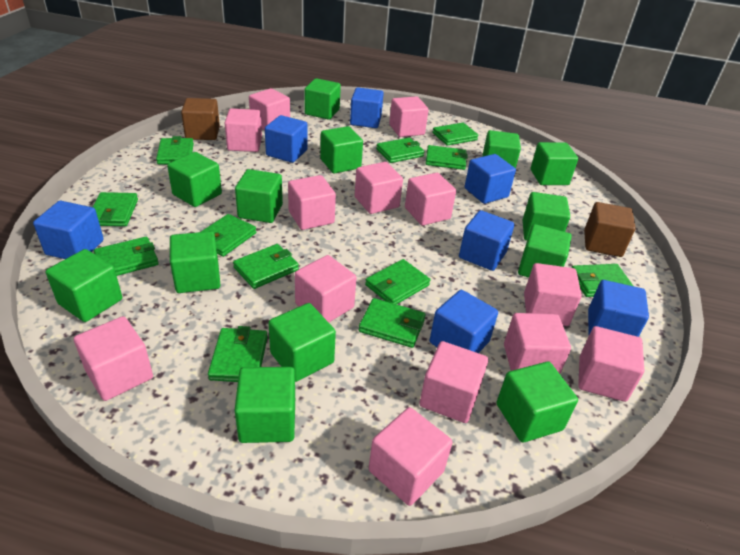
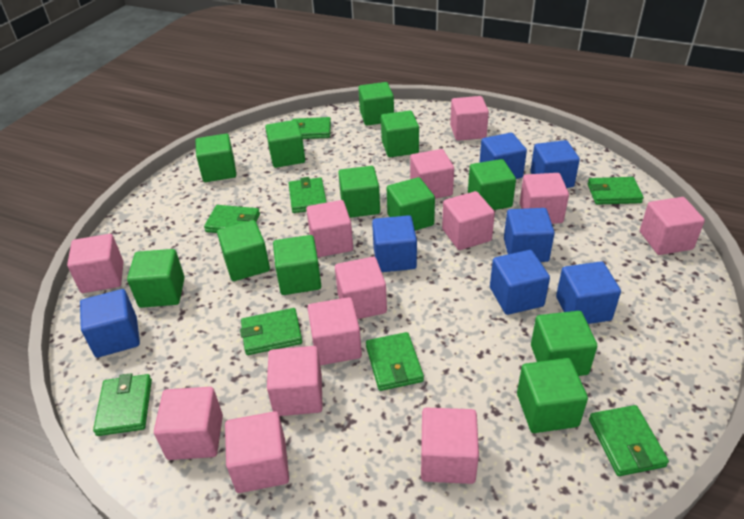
brown cube: [181,98,220,140] [584,202,636,257] = 2 -> none = 0
green cube: [46,249,122,322] [167,152,222,207] [170,231,220,293] [235,169,283,223] [235,367,295,443] [268,303,336,382] [305,78,341,120] [320,126,363,174] [482,130,521,169] [497,362,578,443] [518,224,572,278] [523,192,570,241] [531,142,578,185] = 13 -> [127,249,185,308] [195,134,236,182] [217,220,270,281] [265,120,305,168] [273,235,321,295] [338,166,380,218] [358,82,394,126] [381,111,419,157] [387,177,435,231] [468,159,516,210] [517,358,588,433] [531,311,597,376] = 12
green wallet: [93,192,138,226] [94,237,159,276] [156,136,194,165] [201,214,256,257] [208,326,268,382] [233,244,299,289] [359,298,426,348] [365,259,431,304] [376,138,425,163] [426,145,468,170] [433,123,478,146] [572,264,633,297] = 12 -> [93,373,152,436] [204,205,260,233] [240,308,302,355] [289,177,327,213] [292,117,331,139] [366,332,424,391] [588,177,644,205] [589,405,669,476] = 8

